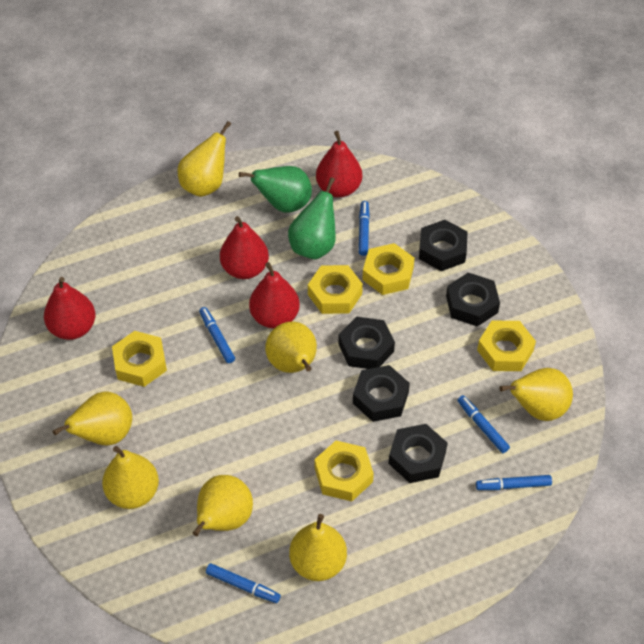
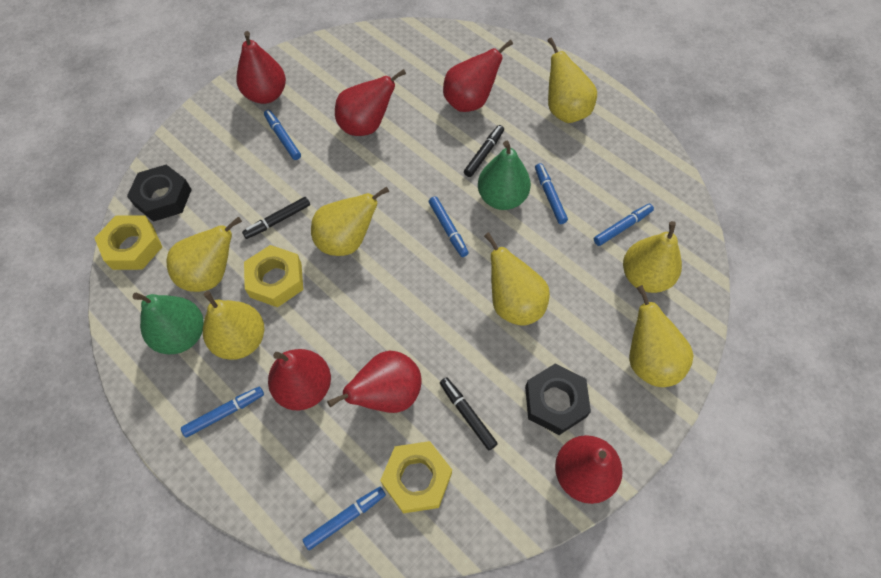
black marker: none = 0 -> [242,197,310,239] [440,377,498,450] [464,125,504,177] = 3
black nut: [338,317,395,369] [353,365,410,422] [388,424,447,483] [419,220,468,271] [446,273,500,327] = 5 -> [127,165,192,222] [525,364,591,435] = 2
blue marker: [199,307,235,363] [206,563,281,603] [359,201,370,256] [458,395,510,453] [476,475,552,490] = 5 -> [181,387,264,438] [264,110,301,160] [303,487,386,550] [429,196,469,257] [535,163,568,224] [594,204,654,246] = 6
red pear: [44,277,95,340] [220,216,269,279] [249,262,300,329] [316,131,362,198] = 4 -> [236,31,286,104] [268,349,331,410] [327,351,422,413] [335,69,406,136] [443,40,513,112] [555,435,623,504] = 6
yellow nut: [112,331,167,387] [308,265,363,314] [315,441,374,501] [362,243,415,295] [477,320,536,371] = 5 -> [95,215,162,270] [244,245,303,307] [380,441,452,513] = 3

